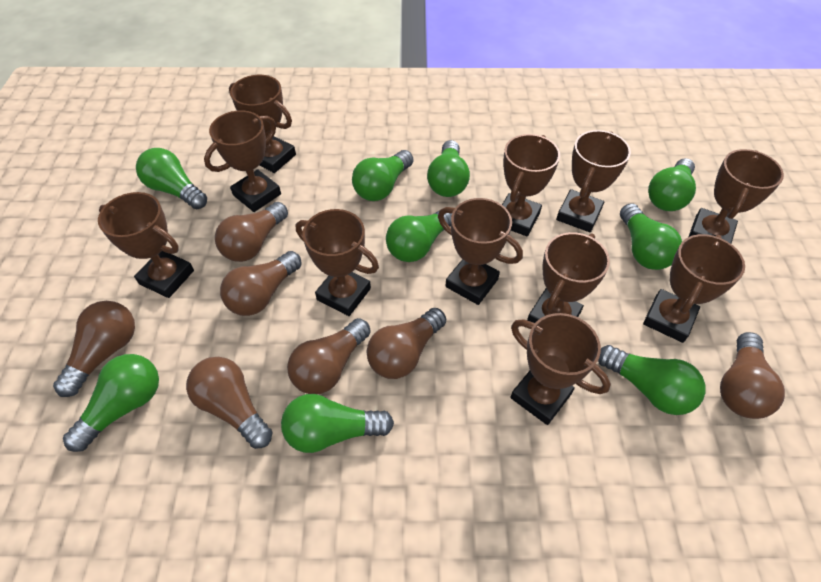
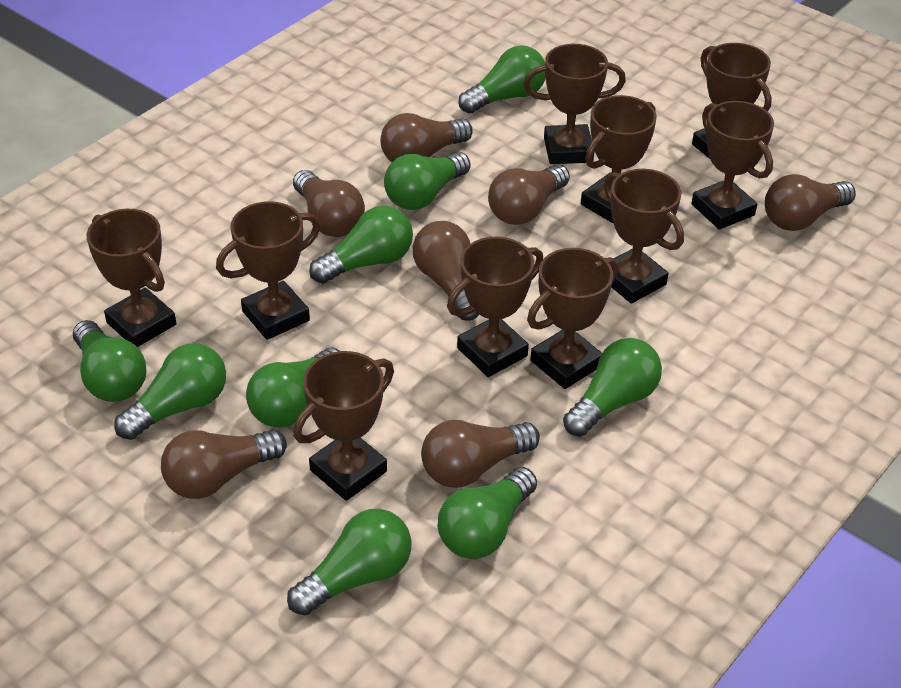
brown trophy: [98,192,194,298] [204,110,281,212] [229,75,296,173] [296,209,379,316] [438,198,523,305] [502,134,560,236] [511,313,611,425] [527,232,610,323] [556,130,631,232] [643,234,745,343] [689,149,784,244] = 11 -> [87,209,176,347] [216,201,320,340] [293,351,394,501] [447,237,543,377] [523,44,626,164] [527,248,618,389] [581,95,657,224] [604,169,684,304] [691,101,774,230] [692,43,772,159] = 10

